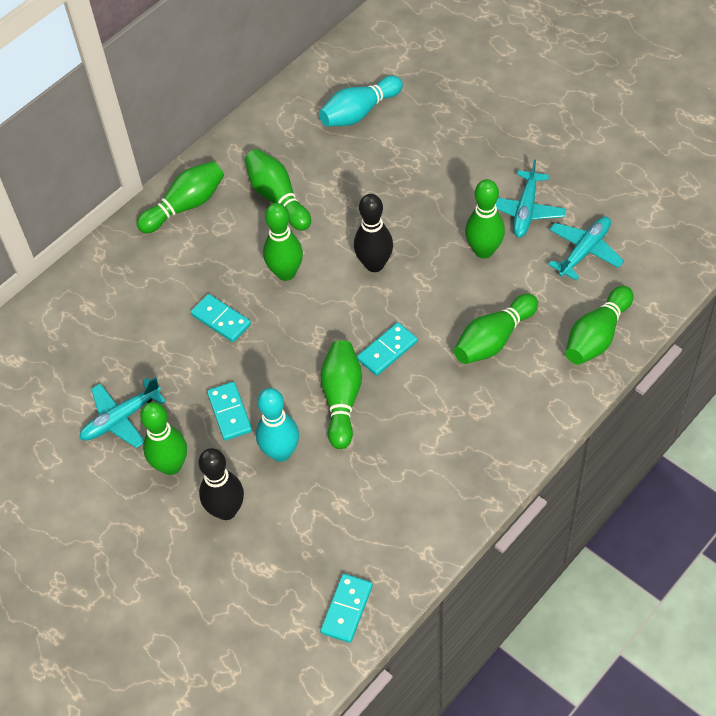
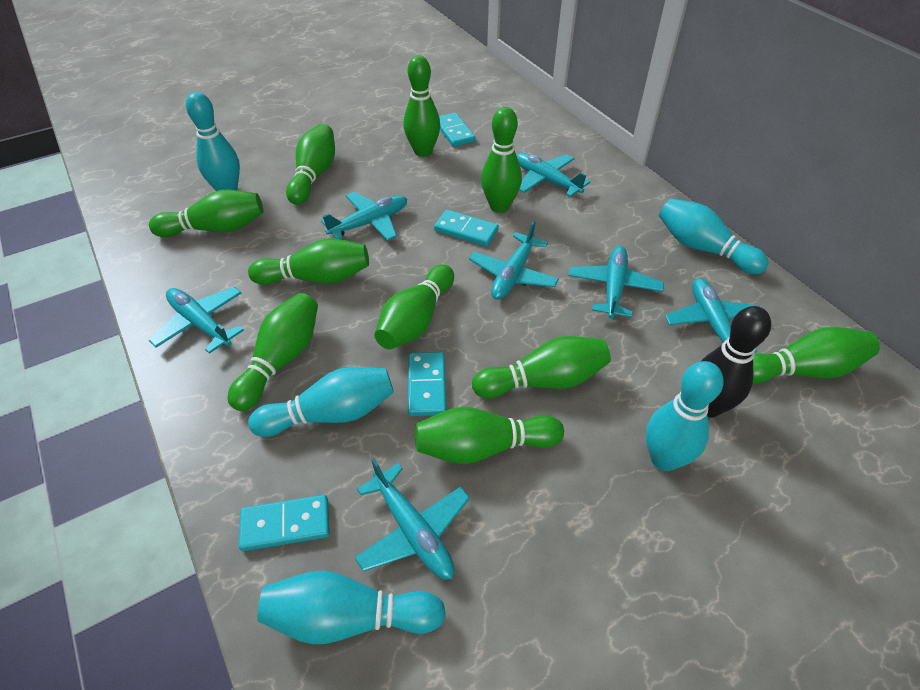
black bowling pin: [198,448,244,520] [354,194,393,272] = 2 -> [700,306,771,417] = 1
green bowling pin: [137,161,224,234] [140,402,187,475] [245,149,311,231] [263,203,303,281] [320,340,362,449] [454,294,538,364] [465,179,505,259] [566,286,633,365] = 8 -> [149,190,263,237] [228,293,318,411] [248,239,369,285] [286,124,335,205] [375,265,454,349] [403,55,440,157] [415,407,564,464] [472,336,611,398] [481,107,522,213] [753,327,880,384] = 10
turquoise bowling pin: [256,388,299,462] [319,76,403,127] = 2 -> [186,92,240,191] [248,367,394,437] [257,571,446,644] [646,361,724,471] [659,198,769,274] = 5
turquoise plane: [79,377,166,448] [496,159,566,238] [548,217,624,280] = 3 -> [148,287,244,354] [321,192,407,241] [354,459,470,580] [469,220,559,300] [516,153,590,197] [568,246,664,318] [665,278,760,353] = 7

